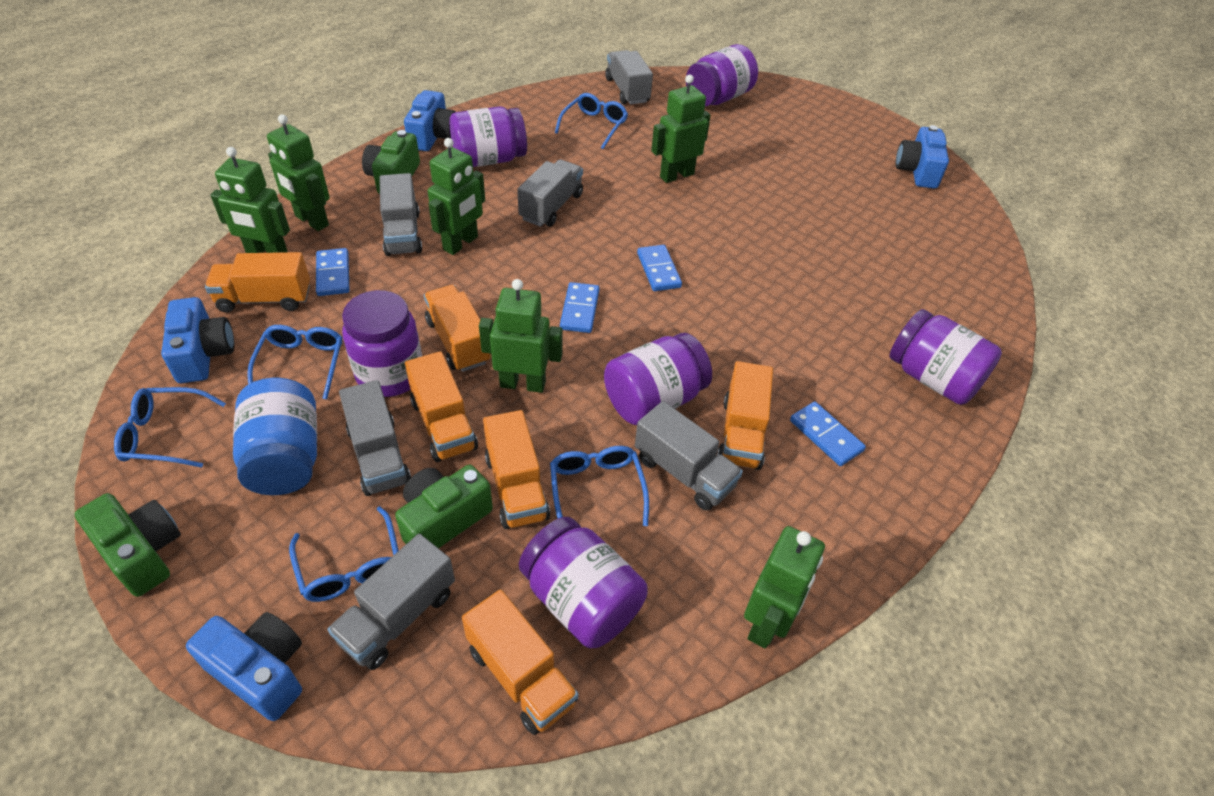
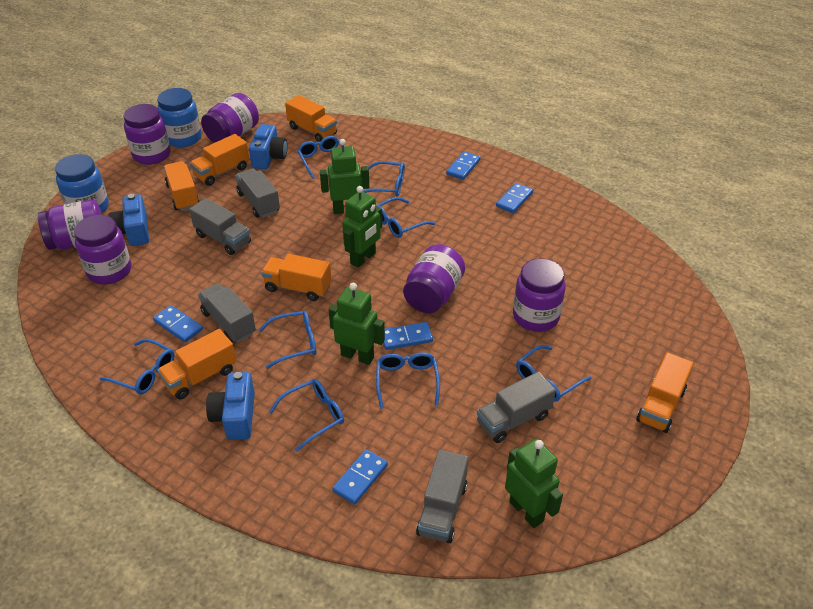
blue camera: [161,297,234,383] [186,612,302,721] [404,90,456,151] [896,125,949,189] = 4 -> [108,194,149,246] [206,372,255,440] [249,124,287,169] = 3
blue domino: [316,248,349,296] [560,282,599,333] [637,245,682,291] [790,402,866,466] = 4 -> [153,305,203,342] [332,449,388,504] [383,322,433,350] [446,151,481,180] [496,183,533,213] = 5
blue glasses: [114,387,226,468] [247,325,342,399] [289,506,399,602] [550,446,649,526] [555,93,628,149] = 5 -> [99,339,174,394] [258,310,317,369] [269,379,344,452] [297,136,345,179] [363,161,405,196] [376,197,435,238] [376,352,440,409] [516,345,592,401] = 8
blue jar: [233,378,317,495] = 1 -> [55,154,109,213] [157,88,202,147] = 2
green camera: [75,493,181,597] [362,130,420,194] [395,465,493,548] = 3 -> none = 0
green robot: [210,147,290,253] [267,114,330,231] [428,138,485,255] [479,279,562,393] [651,75,711,183] [744,526,825,648] = 6 -> [320,139,369,214] [329,283,385,365] [342,186,382,268] [505,439,563,528] = 4
grey truck: [327,534,455,670] [339,380,411,496] [379,173,422,256] [517,160,583,227] [605,50,653,105] [635,401,743,511] = 6 -> [189,198,251,255] [198,283,256,343] [235,168,280,218] [416,450,468,543] [477,372,556,443] = 5

